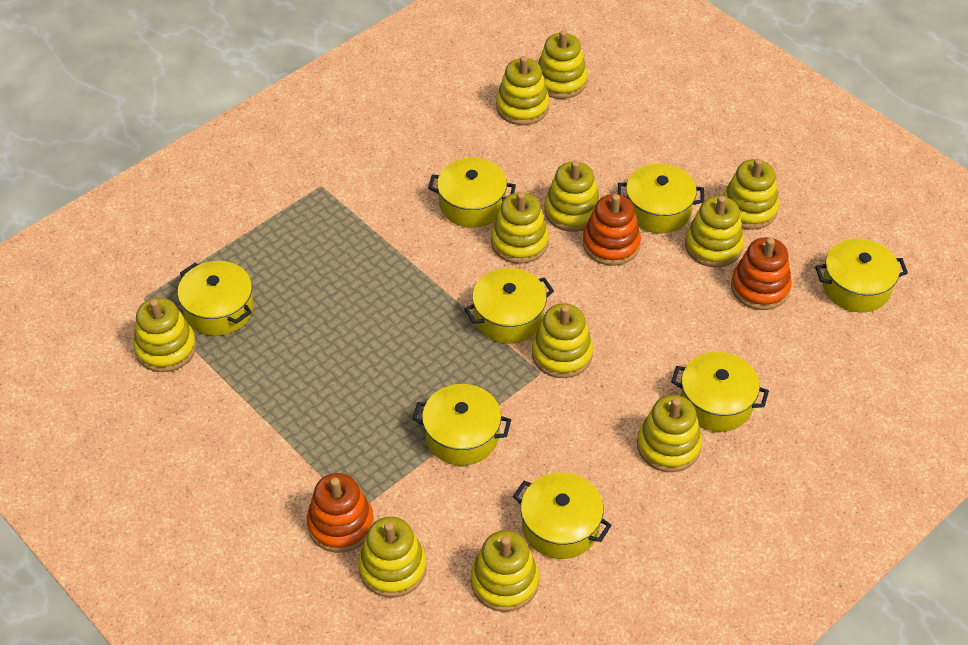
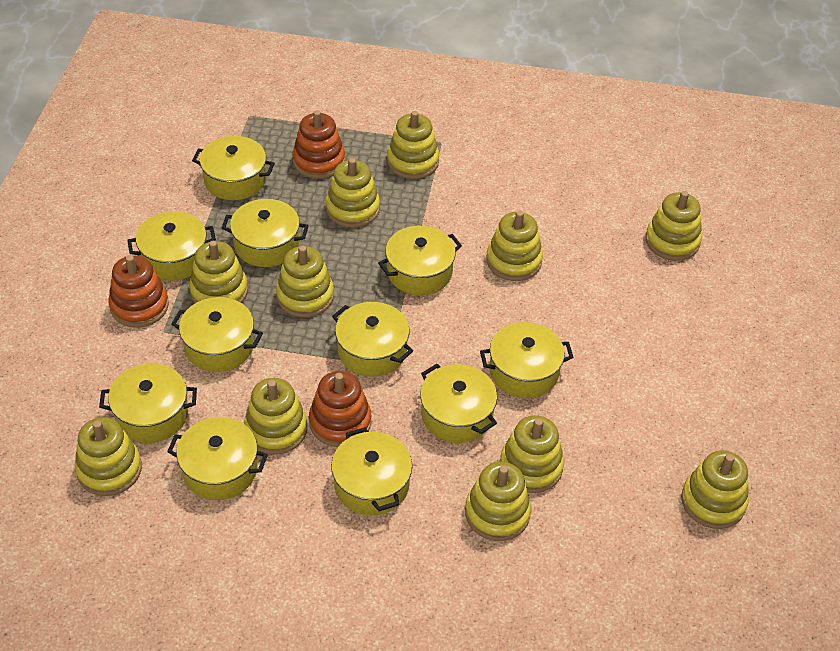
yellow pot: [178,261,254,336] [412,384,511,466] [428,158,516,228] [464,268,554,343] [513,473,612,559] [618,163,704,233] [671,352,769,432] [815,239,908,312] = 8 -> [99,363,197,443] [127,211,216,281] [167,417,268,500] [171,297,263,372] [192,136,275,200] [222,199,309,267] [331,427,412,515] [332,302,413,377] [378,226,462,295] [420,364,497,443] [480,322,573,398] = 11

